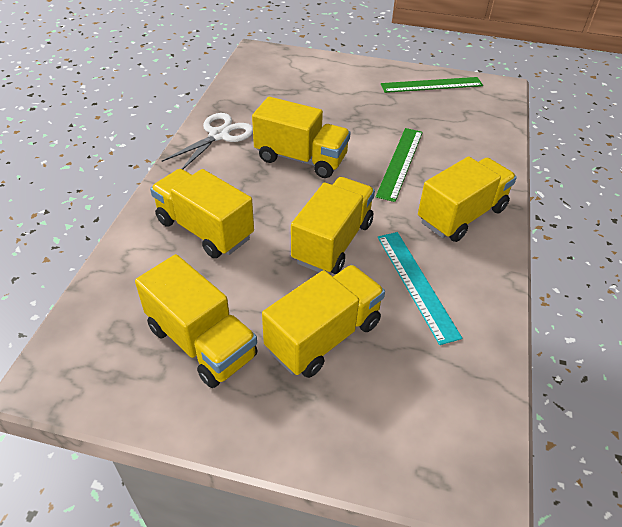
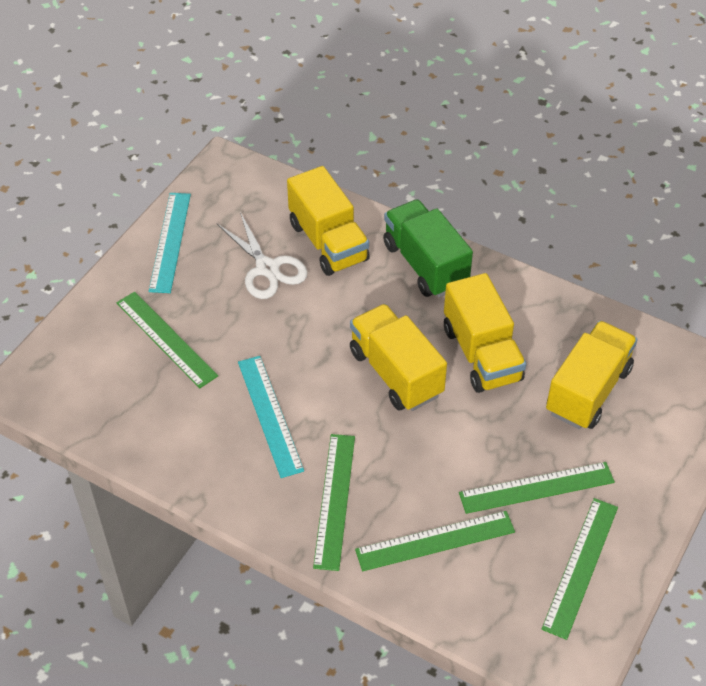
green ruler: [376,128,423,202] [381,77,483,93] = 2 -> [117,292,218,388] [313,434,355,571] [355,511,515,571] [459,462,615,514] [542,498,618,640] = 5
green truck: none = 0 -> [383,199,473,297] = 1
turquoise ruler: [378,232,462,345] = 1 -> [149,193,191,293] [238,356,304,478] = 2
yellow truck: [135,254,258,388] [150,169,254,258] [252,97,351,178] [262,265,385,378] [291,177,375,274] [418,157,517,242] = 6 -> [287,166,370,276] [350,304,447,411] [444,273,526,393] [546,321,638,429] = 4

